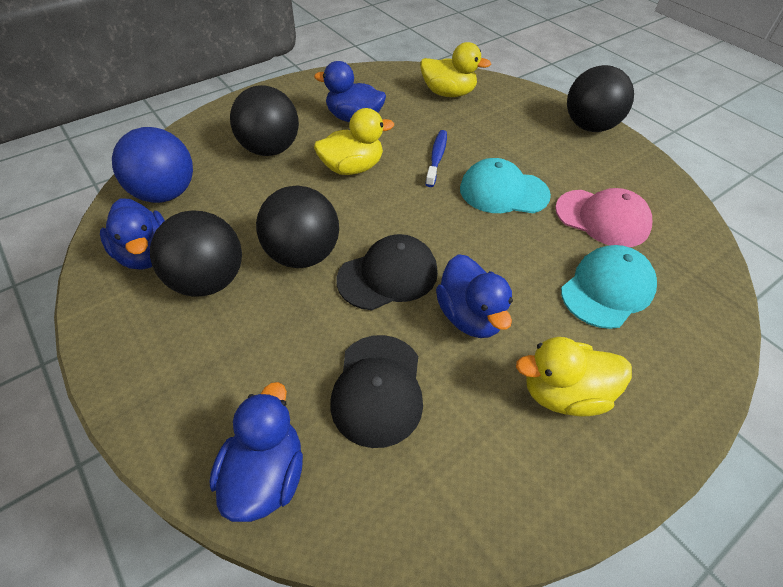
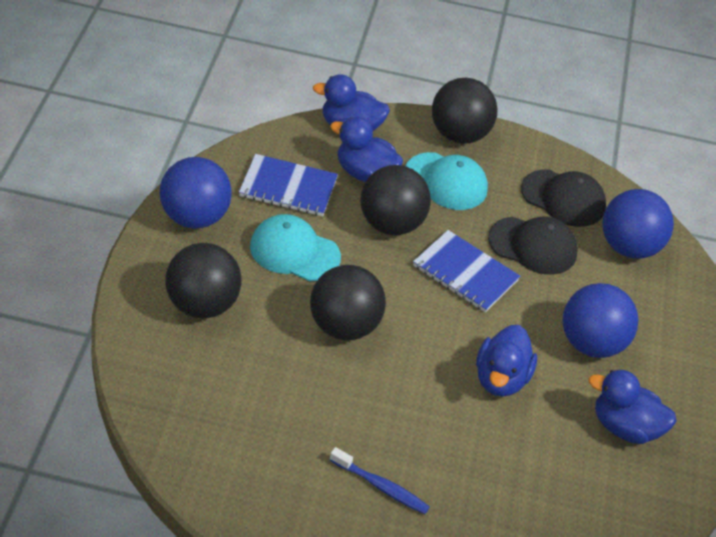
blue ball: [112,127,193,203] = 1 -> [160,157,232,229] [562,283,638,358] [602,189,674,259] = 3
blue notebook: none = 0 -> [239,154,338,216] [413,230,520,313] = 2
pink cap: [555,188,652,247] = 1 -> none = 0
yellow duck: [314,108,394,175] [420,42,491,97] [516,337,632,416] = 3 -> none = 0

